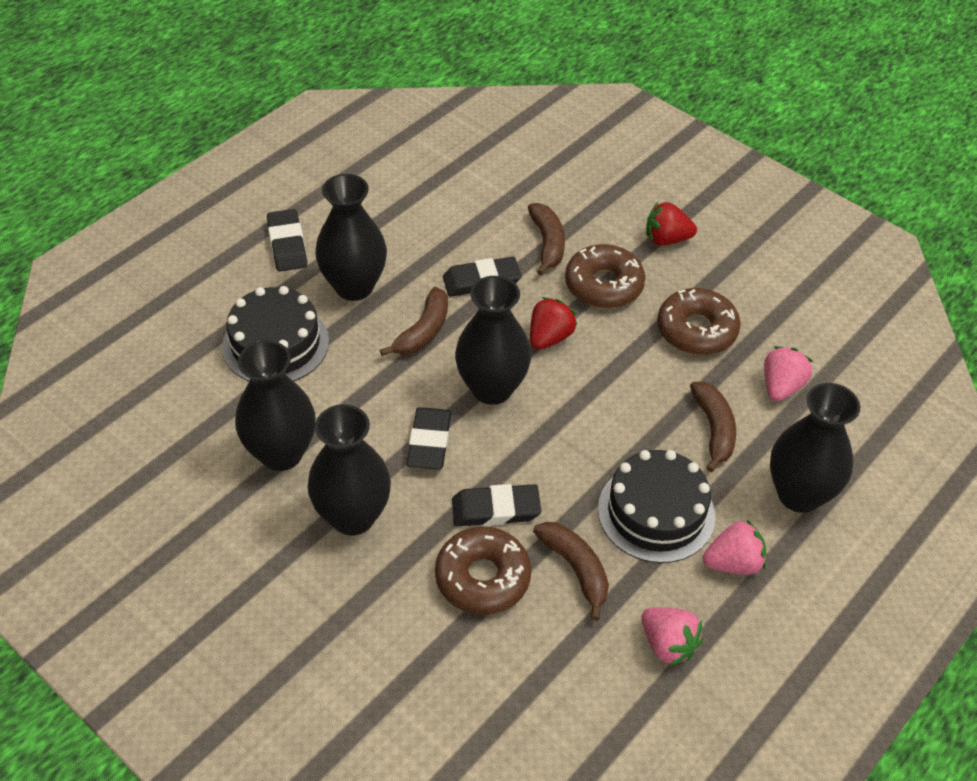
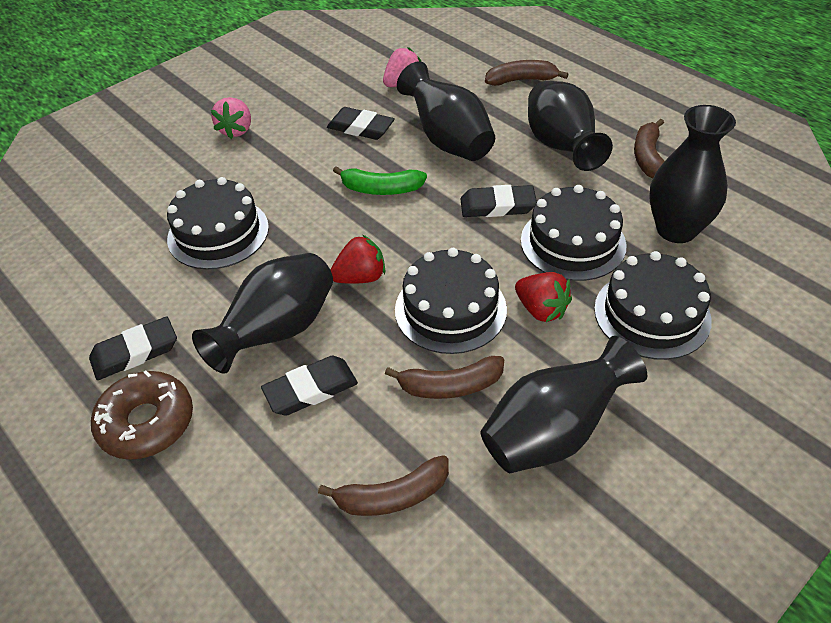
black cake: [222,286,329,381] [598,450,715,563] = 2 -> [167,177,269,269] [395,248,507,354] [521,185,627,281] [594,251,712,360] = 4
brown donut: [435,526,531,615] [565,244,645,308] [657,288,741,355] = 3 -> [91,370,193,460] = 1
green banana: none = 0 -> [333,166,427,195] = 1
pink strawberry: [641,607,703,666] [703,520,766,575] [764,346,813,401] = 3 -> [211,97,251,139] [383,47,421,87] = 2

